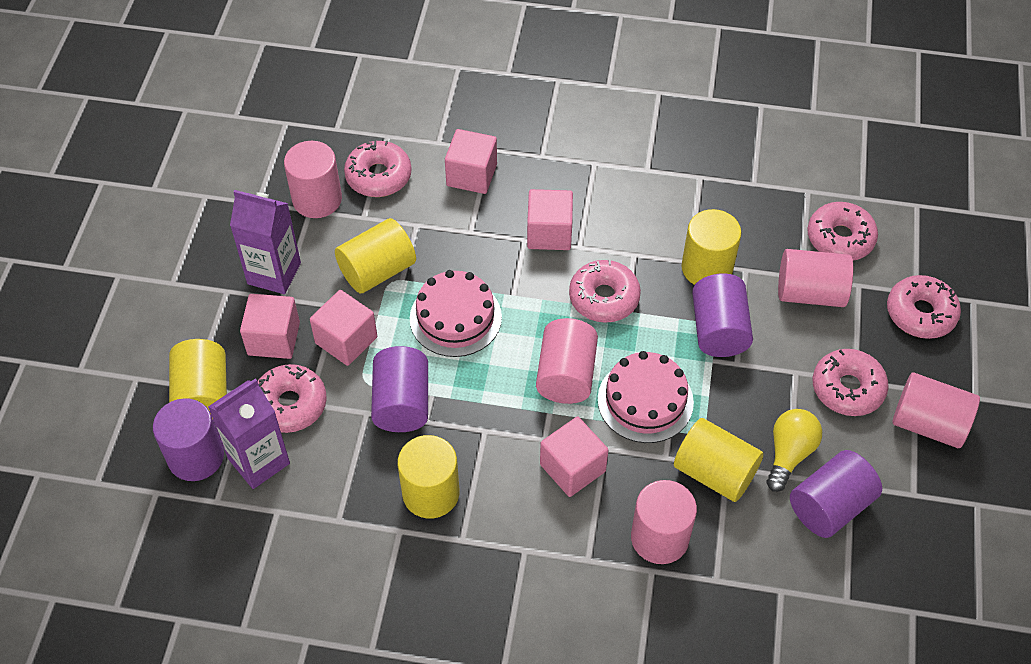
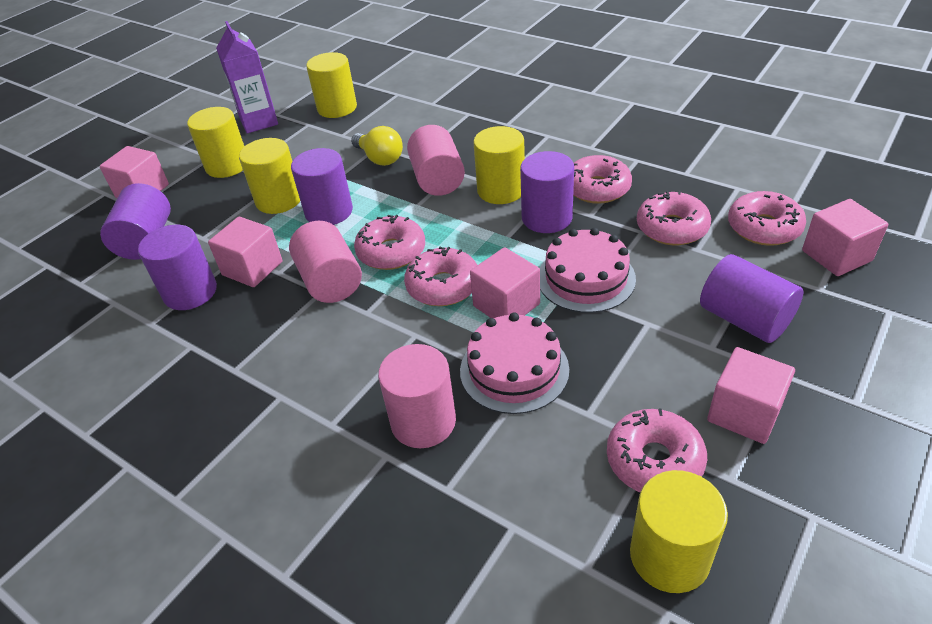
pink cylinder: [284,141,342,218] [536,318,598,404] [631,480,697,564] [778,249,853,307] [893,372,980,448] = 5 -> [289,221,362,303] [378,344,456,448] [407,125,465,196] = 3
purple carton: [208,378,290,489] [230,190,301,294] = 2 -> [216,21,278,133] = 1
purple cylinder: [153,398,224,481] [371,346,428,432] [692,274,753,357] [790,450,882,538] = 4 -> [100,183,171,260] [138,225,217,310] [291,148,353,225] [520,151,574,233] [700,254,803,343] = 5

